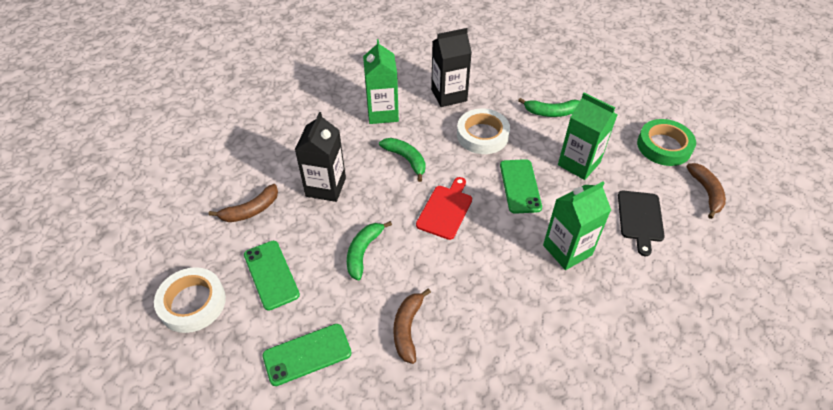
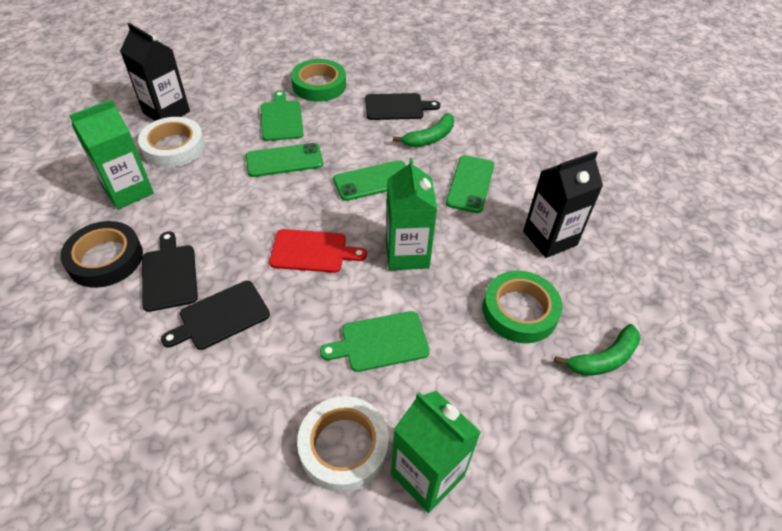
black cutting board: [618,191,665,256] = 1 -> [142,231,198,312] [161,281,270,350] [365,93,440,120] = 3
black tape: none = 0 -> [60,221,143,288] = 1
brown banana: [209,184,278,222] [393,288,431,364] [686,163,726,219] = 3 -> none = 0
green banana: [347,221,392,280] [379,138,426,182] [518,98,580,117] = 3 -> [393,113,454,147] [554,324,640,376] = 2
green cutting board: none = 0 -> [261,91,304,141] [320,311,430,372] = 2
green tape: [637,119,696,166] = 1 -> [291,59,346,102] [483,271,562,343] = 2

